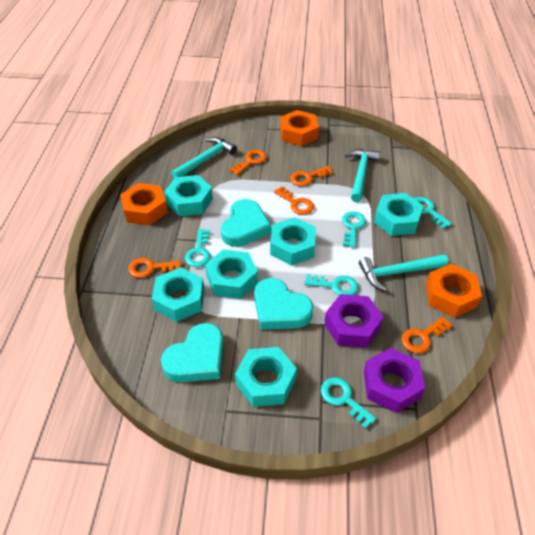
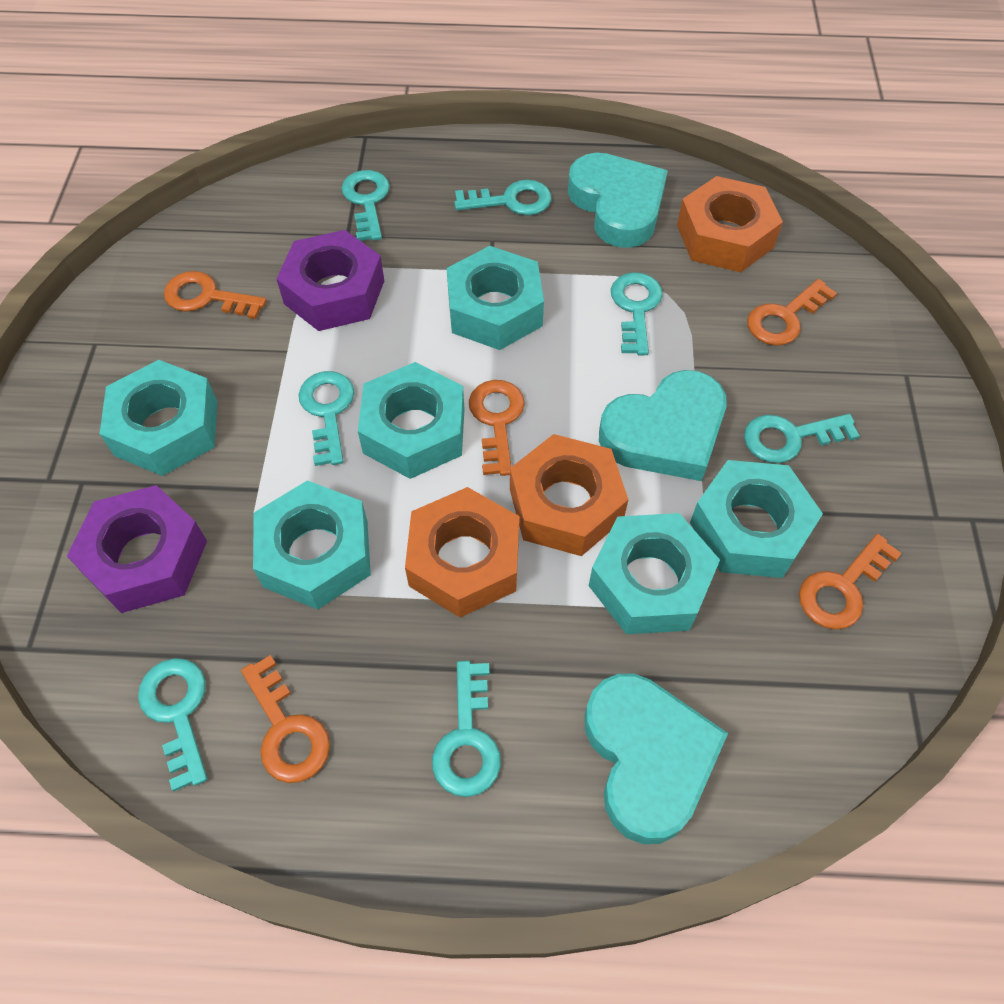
turquoise hammer: [171,137,237,178] [345,149,380,202] [359,254,448,291] = 3 -> none = 0
turquoise key: [185,229,210,267] [304,274,358,295] [321,377,376,429] [342,212,366,248] [414,197,452,229] = 5 -> [138,658,207,791] [298,371,354,466] [342,170,390,241] [432,661,501,797] [454,180,551,215] [611,272,663,355] [744,414,860,463] = 7

